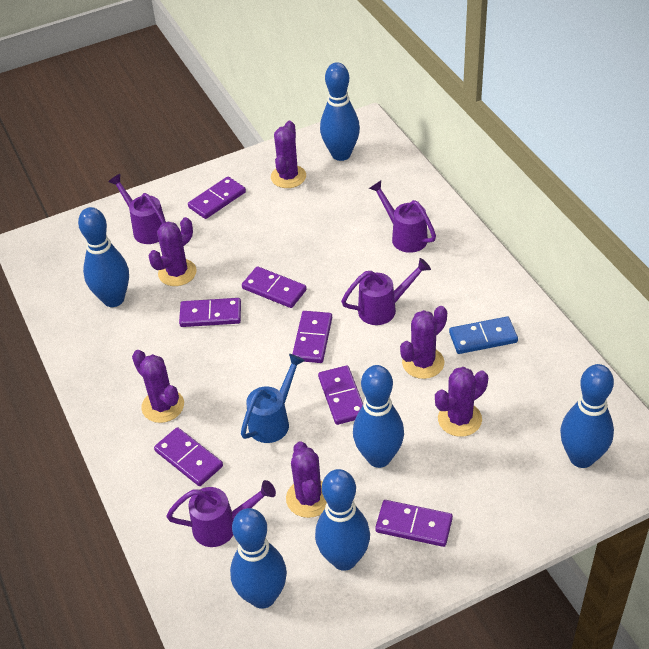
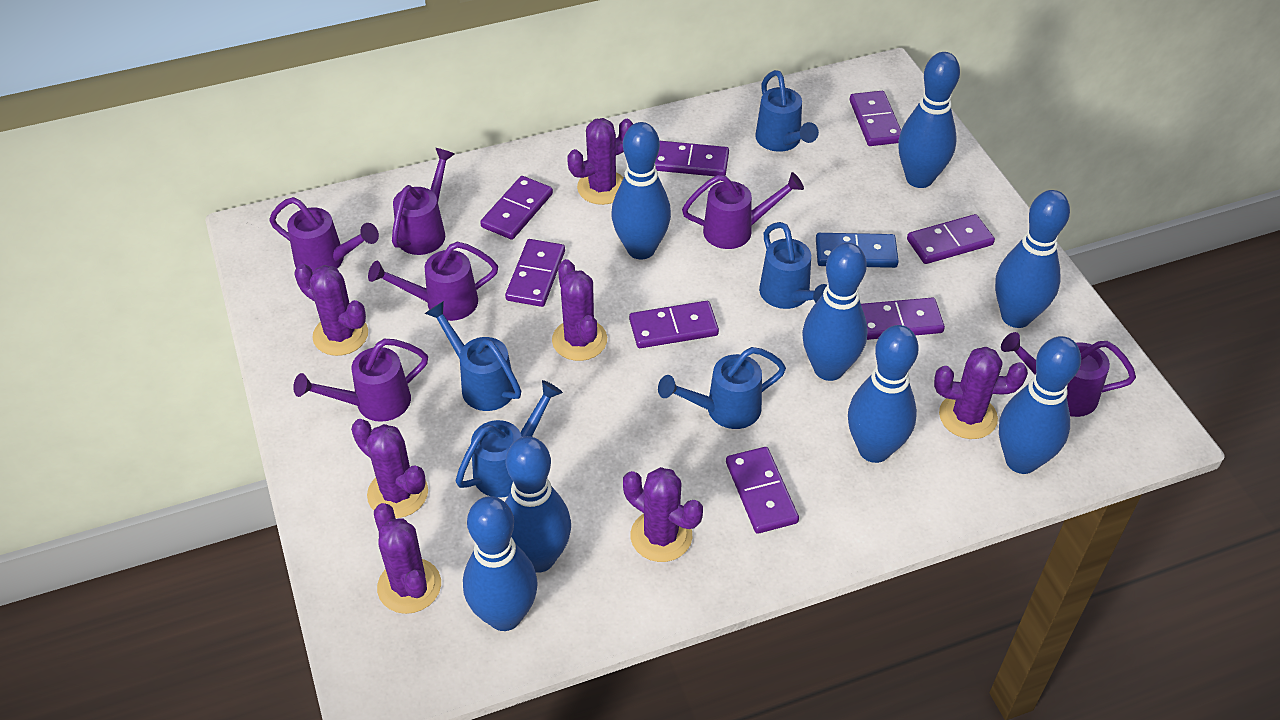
blue bowling pin: [78,207,129,307] [230,508,287,609] [315,469,370,571] [320,62,360,161] [353,365,404,468] [560,364,614,468] = 6 -> [463,496,538,631] [505,436,571,573] [611,122,671,259] [802,243,868,381] [848,325,919,463] [898,52,960,188] [995,190,1070,328] [999,336,1081,474] = 8
blue watering can: [241,354,305,443] = 1 -> [425,301,521,411] [456,380,563,498] [658,347,786,429] [755,70,819,152] [759,222,827,309] = 5
purple cactus: [132,350,184,423] [148,217,197,286] [271,121,306,188] [286,441,327,518] [400,306,447,379] [435,367,488,437] = 6 -> [294,264,368,356] [351,419,428,518] [374,503,441,614] [552,259,607,361] [567,118,633,205] [623,467,703,562] [934,347,1028,439] = 7
purple domino: [154,427,223,486] [179,298,241,327] [188,176,246,219] [242,266,307,308] [292,311,332,363] [318,365,363,425] [375,500,453,547] = 7 -> [480,176,553,240] [505,239,565,307] [629,301,719,348] [655,141,729,176] [726,447,799,534] [850,91,901,146] [861,297,945,340] [907,214,995,264] = 8
purple watering can: [108,174,166,244] [166,480,276,547] [341,258,431,325] [369,180,436,253] = 4 -> [269,197,379,272] [293,339,428,422] [368,242,498,321] [392,148,455,255] [682,172,804,249] [1001,332,1136,417] = 6

